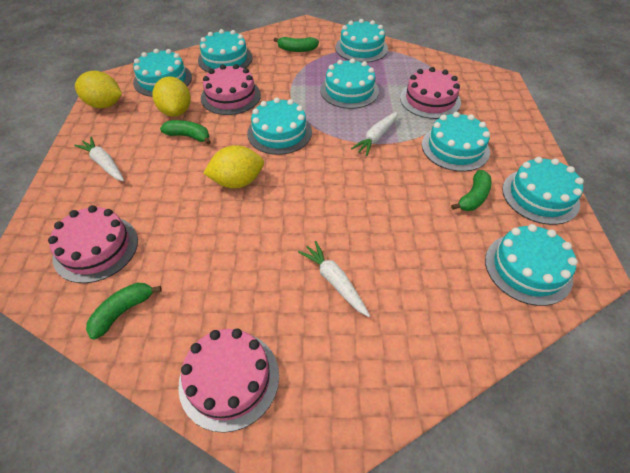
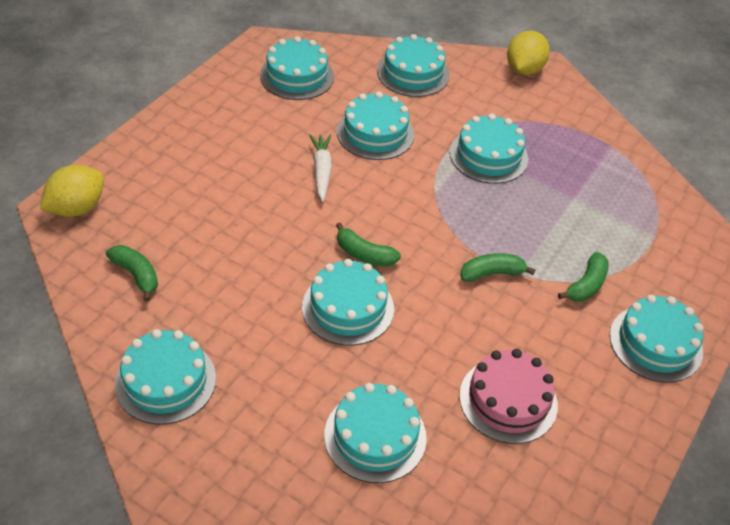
pink cake: [48,205,138,283] [178,329,279,433] [201,64,261,115] [400,67,461,119] = 4 -> [459,349,558,444] = 1
white carrot: [74,137,124,181] [298,241,370,317] [351,111,398,156] = 3 -> [309,134,332,202] = 1
yellow lemon: [75,71,122,108] [153,76,191,117] [203,145,264,188] = 3 -> [40,165,104,217] [507,30,550,75] = 2

